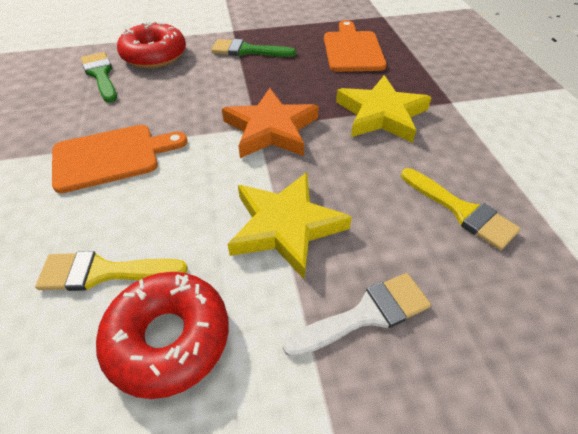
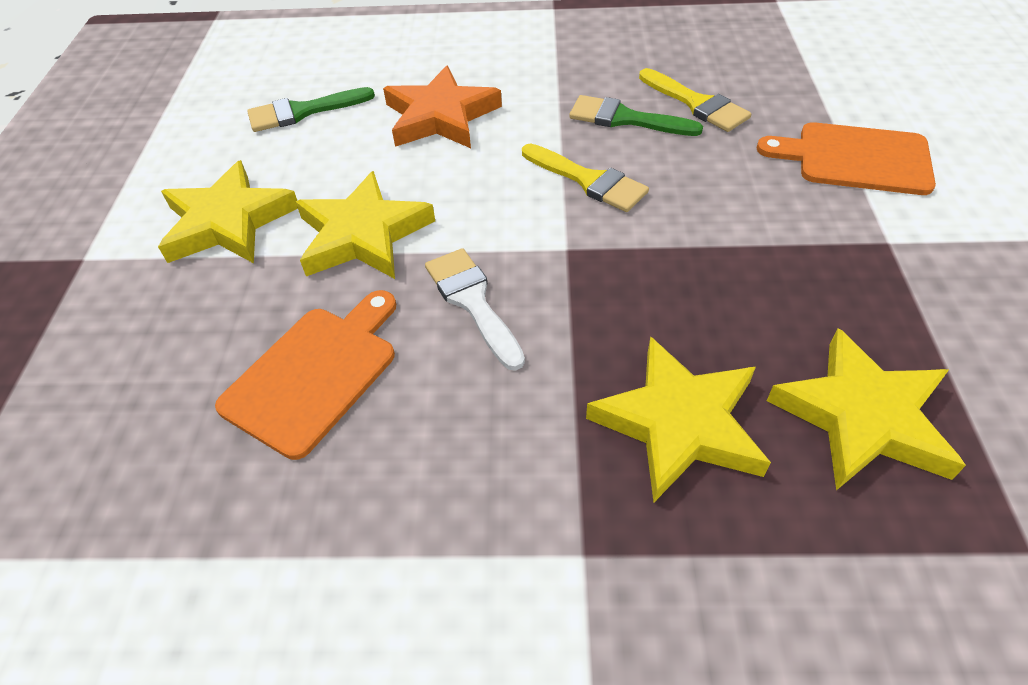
red donut: [96,272,229,399] [117,21,186,68] = 2 -> none = 0
yellow star: [227,172,352,279] [336,75,432,143] = 2 -> [158,160,298,263] [295,171,435,279] [586,336,771,502] [767,328,966,490] = 4

